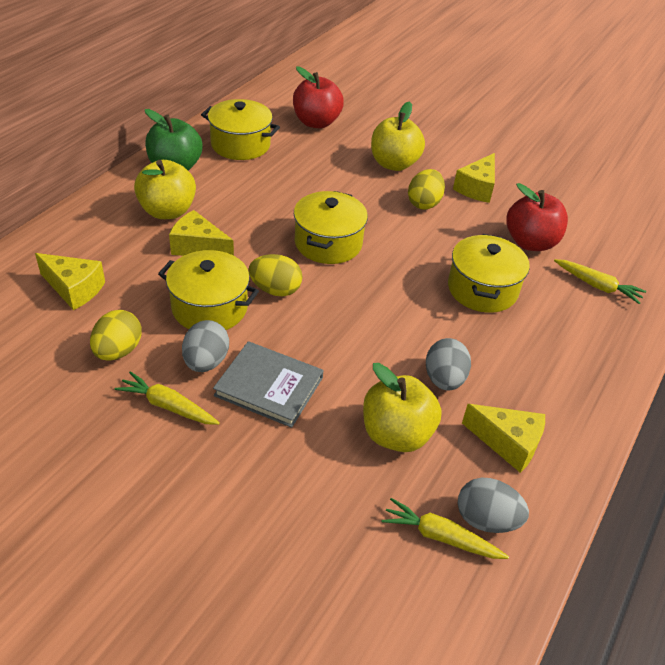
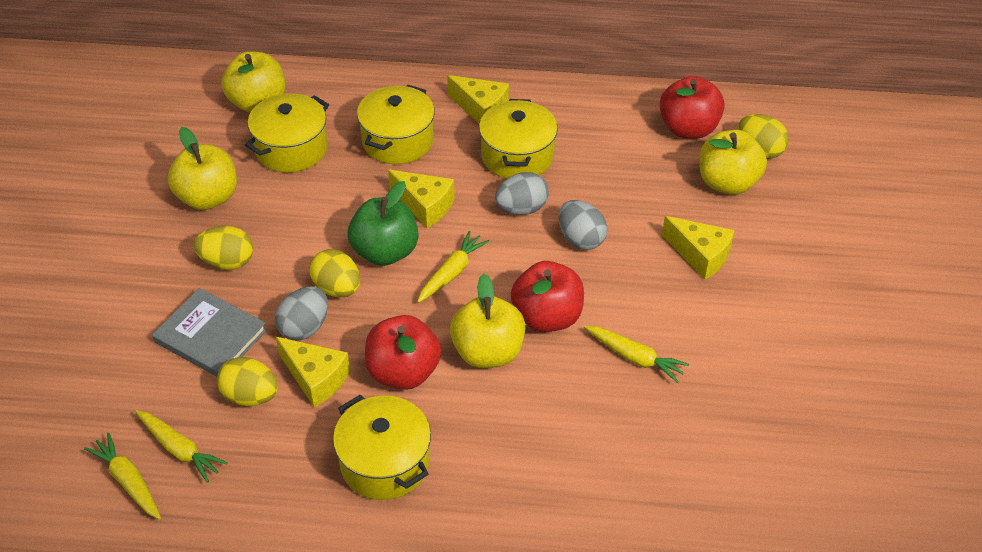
red apple: [293,66,344,128] [507,183,568,251] = 2 -> [365,315,441,390] [511,261,584,332] [659,76,725,139] = 3
yellow apple: [134,160,196,219] [363,363,442,452] [371,101,425,171] = 3 -> [168,127,237,210] [221,51,285,113] [450,274,525,368] [699,130,767,195] = 4
yellow carrot: [115,371,220,425] [382,498,509,559] [554,259,646,304] = 3 -> [84,432,161,520] [135,410,228,483] [417,231,489,303] [584,325,689,383] = 4
yellow egg: [90,310,142,361] [248,254,302,296] [408,169,445,210] = 3 -> [194,226,253,270] [217,357,278,406] [309,249,360,297] [738,114,789,159] = 4

